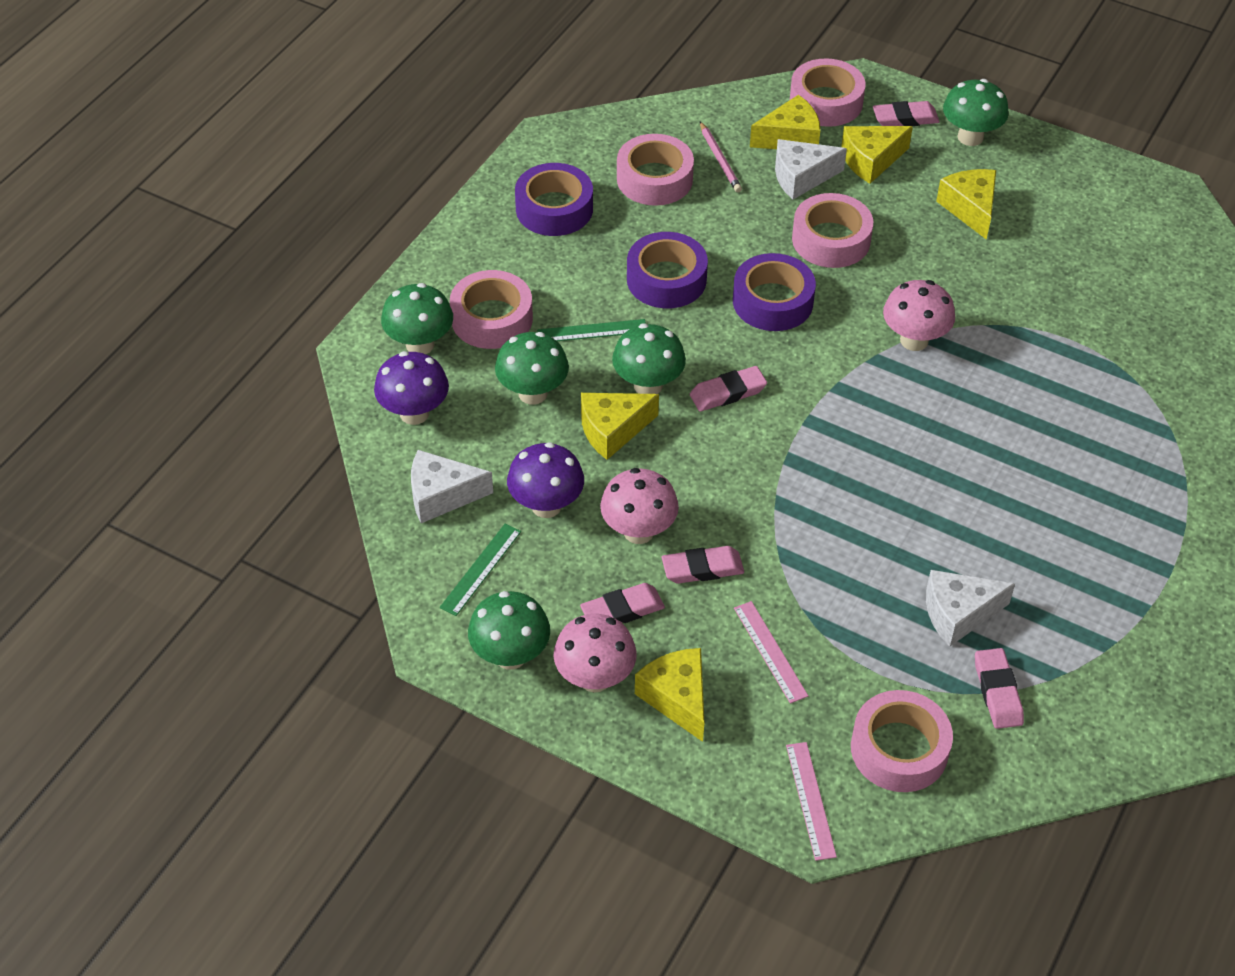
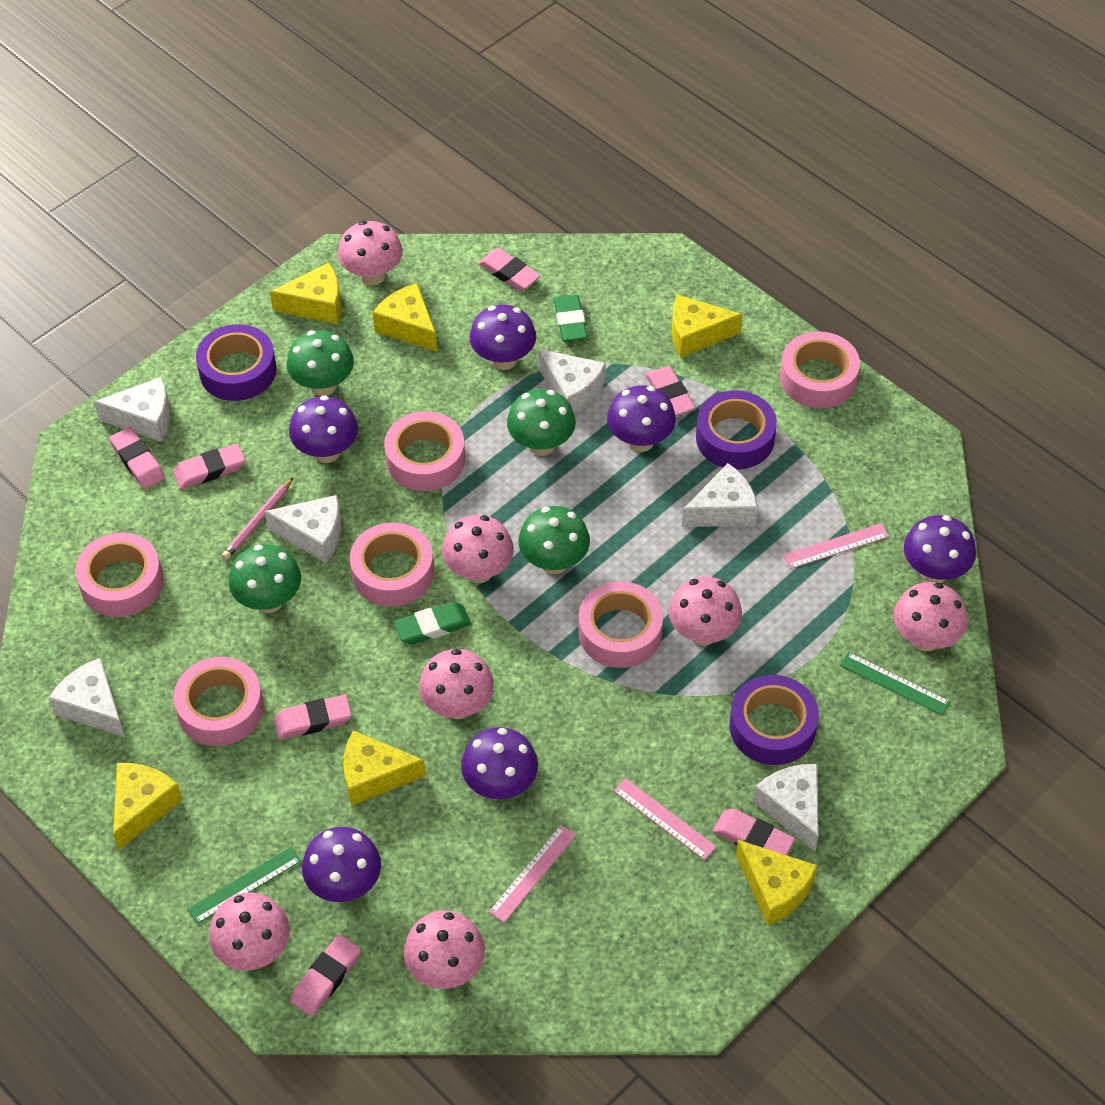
green eraser: none = 0 -> [394,602,471,645] [554,294,588,342] = 2
green mushroom: [381,283,453,354] [468,591,550,670] [495,332,569,405] [612,323,686,394] [943,79,1009,146] = 5 -> [229,544,301,613] [287,330,354,396] [507,389,576,456] [518,506,590,574] = 4
pink eraser: [580,583,665,623] [662,546,744,584] [690,366,767,411] [873,101,940,126] [975,648,1024,729] = 5 -> [109,427,165,489] [173,444,245,489] [274,695,352,740] [290,934,361,1016] [478,248,541,291] [645,366,696,416] [713,809,795,855] = 7
pink mushroom: [553,614,637,693] [600,468,679,544] [883,280,955,351] = 3 -> [209,892,290,970] [338,221,403,286] [404,911,485,989] [419,649,494,719] [442,515,514,583] [669,576,742,646] [894,582,968,651] = 7
pink ruler: [734,601,808,704] [786,742,837,861] = 2 -> [489,825,576,923] [613,778,717,860] [783,523,889,569] = 3
pink tape: [450,270,533,349] [617,134,694,206] [790,58,866,127] [792,193,873,268] [851,690,953,792] = 5 -> [75,533,163,617] [173,657,264,746] [350,522,434,606] [384,411,465,491] [578,581,663,668] [780,331,860,408] = 6
purple mushroom: [374,351,449,425] [507,442,584,518] = 2 -> [289,395,358,463] [302,827,381,902] [461,727,538,799] [470,304,536,370] [607,385,676,452] [904,515,976,583] = 6
white cheese: [411,450,493,523] [775,139,847,200] [926,570,1015,647] = 3 -> [48,658,125,737] [94,377,171,442] [264,495,341,563] [538,349,606,414] [682,463,758,527] [753,764,819,851] = 6
yellow cheese: [581,393,659,460] [635,648,704,742] [750,95,820,149] [841,126,913,183] [936,169,996,240] = 5 -> [113,763,183,850] [270,263,341,324] [343,730,426,806] [373,283,437,352] [672,295,743,358] [736,840,817,925] = 6

